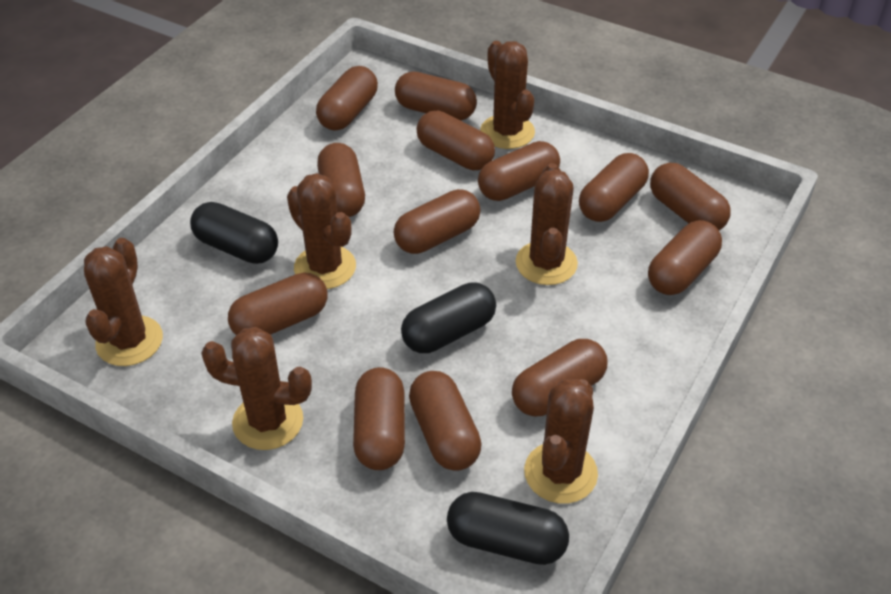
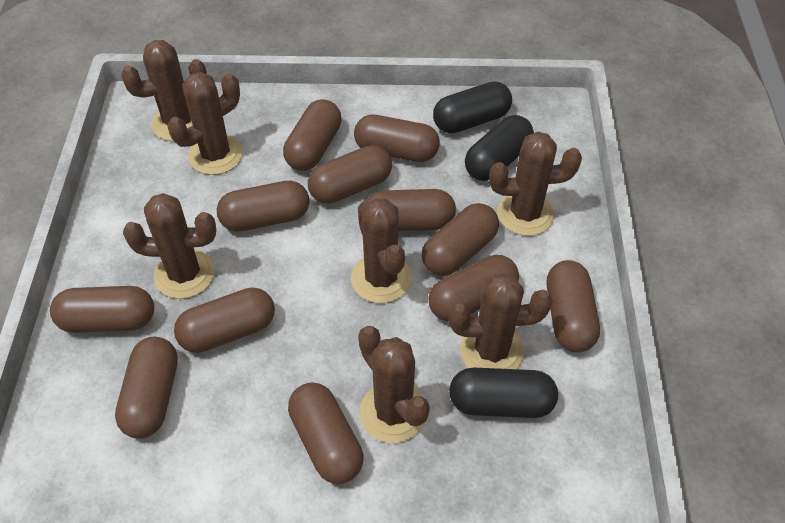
brown cactus: [84,238,163,366] [201,327,312,450] [287,173,356,289] [480,41,535,149] [516,163,578,285] [524,379,598,504] = 6 -> [121,40,207,141] [123,193,217,299] [168,72,243,175] [351,198,412,303] [358,326,430,443] [449,273,553,369] [489,132,582,236] = 7
brown capsule: [228,272,327,335] [316,66,378,131] [317,143,365,217] [353,367,405,470] [394,189,480,254] [395,72,477,121] [409,371,482,471] [416,111,495,170] [478,141,560,201] [512,339,608,416] [579,153,649,222] [648,220,722,295] [650,163,731,230] = 13 -> [50,286,154,333] [115,337,178,438] [174,287,275,353] [217,181,309,232] [283,99,342,171] [288,383,363,484] [308,145,392,204] [354,115,440,162] [366,189,456,231] [422,203,499,276] [429,255,519,322] [547,260,600,352] = 12

